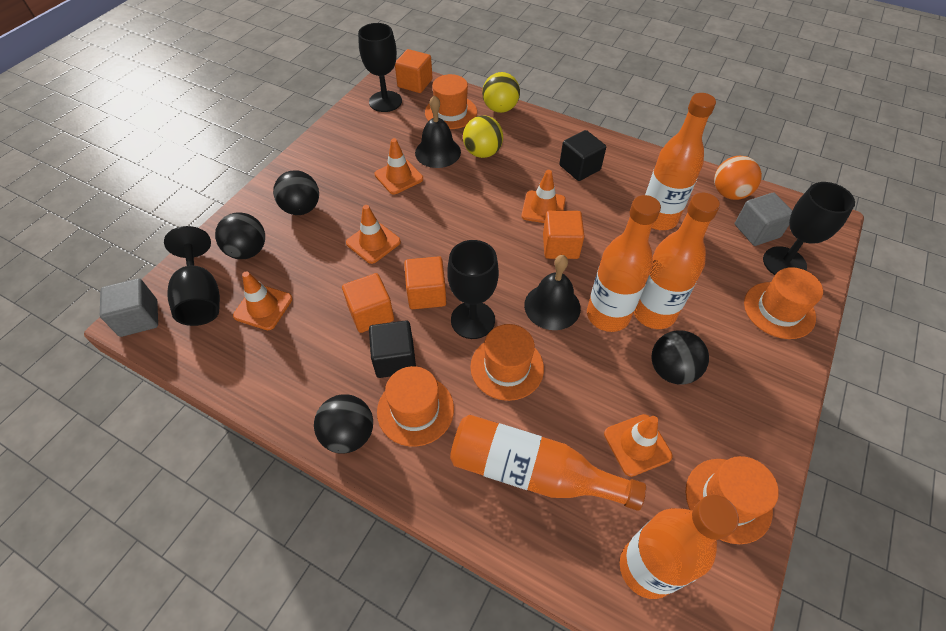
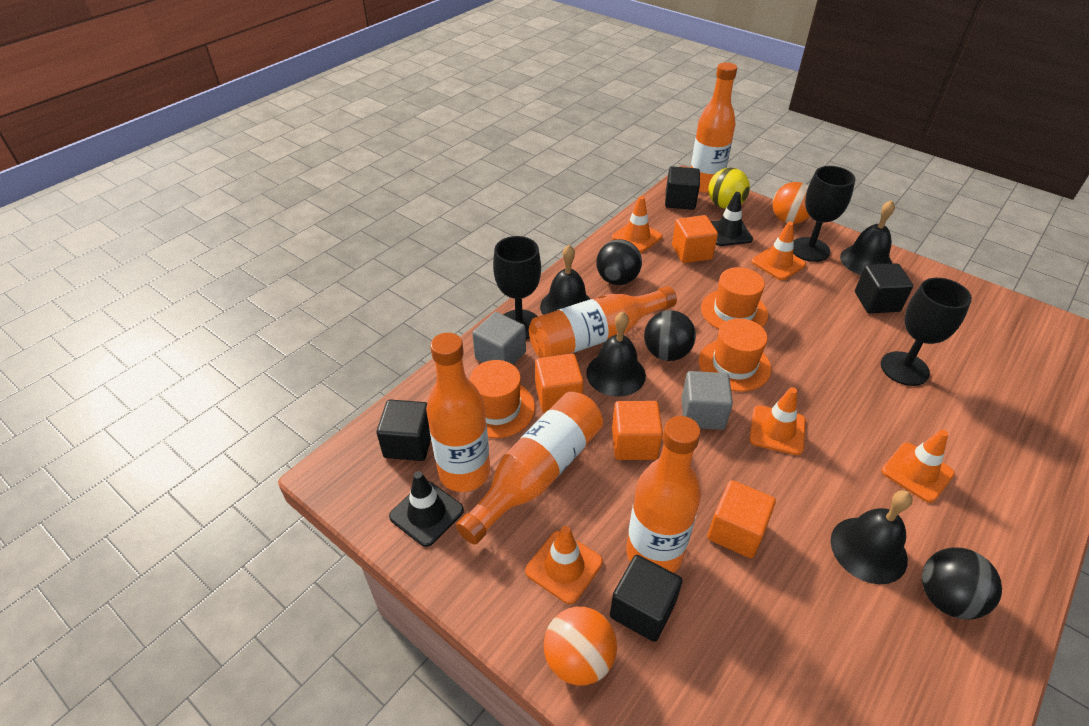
black ball: [215,212,265,259] [273,170,319,215] [314,394,373,454] [652,330,709,385] = 4 -> [596,239,642,285] [644,310,696,361] [922,547,1002,620] = 3
black bell: [415,95,461,168] [524,255,581,330] = 2 -> [540,245,590,315] [586,312,646,397] [831,490,912,584] [840,200,895,275] = 4
black cube: [369,320,416,378] [559,130,606,181] = 2 -> [377,400,431,461] [610,555,682,642] [665,166,700,210] [855,263,913,313] = 4
black goblet: [164,226,220,326] [358,23,402,112] [447,240,499,339] [763,182,855,275] = 4 -> [493,236,541,339] [793,166,855,262] [881,278,972,386] = 3
black traffic cone: none = 0 -> [389,471,464,547] [711,192,753,246] = 2
orange ball: [714,156,762,200] = 1 -> [544,607,617,686] [772,182,810,224] = 2
orange hat: [377,366,454,447] [425,74,477,129] [470,324,544,401] [686,456,779,544] [744,267,823,339] = 5 -> [470,360,535,438] [699,318,771,391] [701,267,768,329] = 3
yellow ball: [463,115,503,158] [482,72,520,113] = 2 -> [708,168,750,209] = 1

